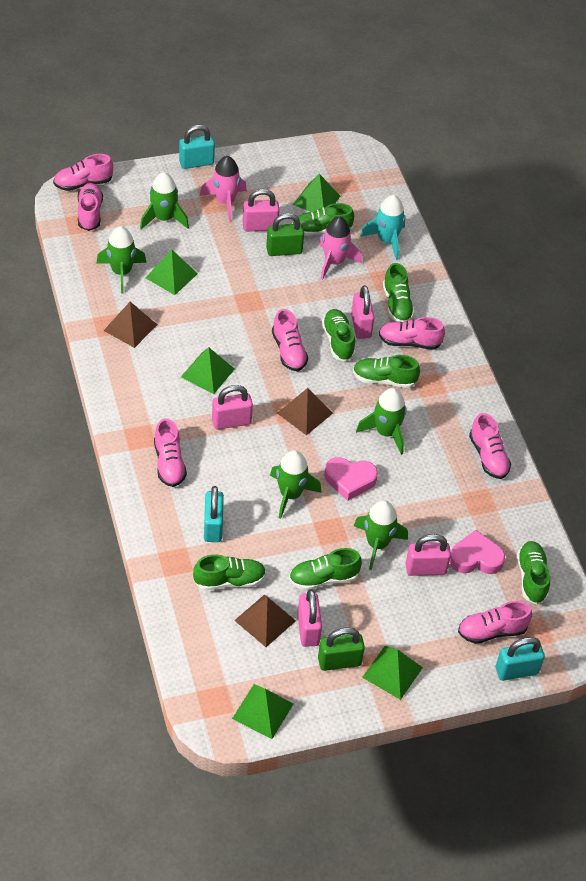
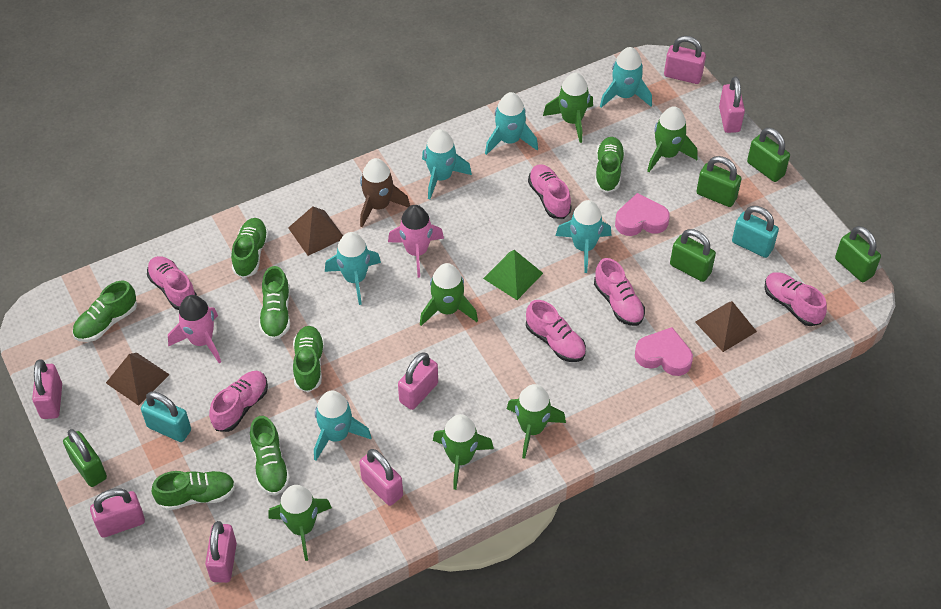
brown rocket: none = 0 -> [360,158,410,227] = 1
green padlock: [266,213,304,256] [318,627,365,671] = 2 -> [63,429,107,487] [670,229,716,282] [696,156,742,207] [747,128,790,182] [835,226,881,282] = 5
green pyramid: [145,250,198,295] [181,347,235,394] [232,684,293,739] [293,174,340,212] [362,646,423,700] = 5 -> [483,250,543,300] = 1
green rocket: [96,226,147,294] [140,172,189,229] [270,450,321,519] [354,500,408,570] [356,388,406,455] = 5 -> [268,485,332,561] [420,263,478,326] [433,414,494,490] [507,384,566,459] [543,72,593,143] [647,106,697,172] = 6
pink padlock: [212,385,253,430] [243,189,279,231] [297,589,322,647] [351,285,375,339] [406,534,451,576] = 5 -> [32,359,62,419] [90,488,145,538] [205,521,237,583] [359,449,403,506] [398,352,438,410] [664,36,706,84] [719,77,745,133] = 7
pink shoe: [53,154,113,191] [78,183,103,231] [154,418,187,487] [272,309,308,371] [379,317,445,350] [458,601,532,644] [469,413,511,479] = 7 -> [147,256,197,310] [209,371,268,432] [526,300,586,362] [528,164,572,219] [594,258,645,326] [764,272,827,326] = 6
turquoise padlock: [179,125,215,169] [204,486,224,542] [496,637,545,681] = 3 -> [141,391,191,442] [732,206,779,258] = 2
turquoise rocket: [360,195,406,260] = 1 -> [314,391,372,461] [325,232,381,305] [422,129,472,199] [485,92,538,155] [555,200,611,273] [600,47,652,108] = 6

